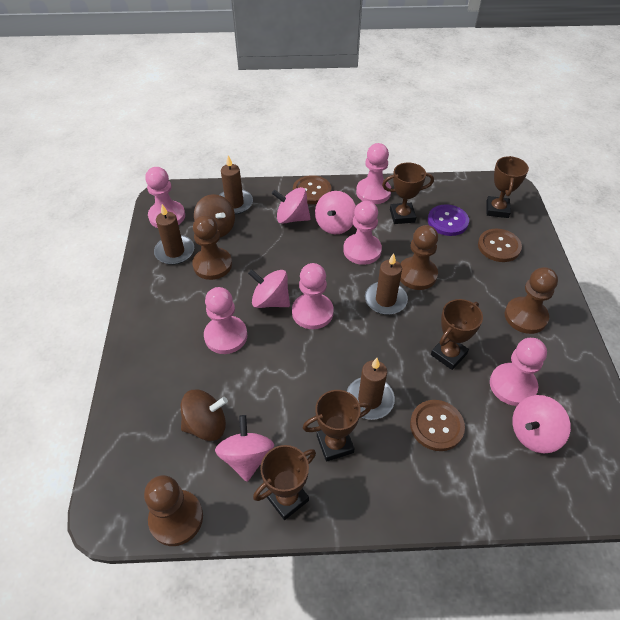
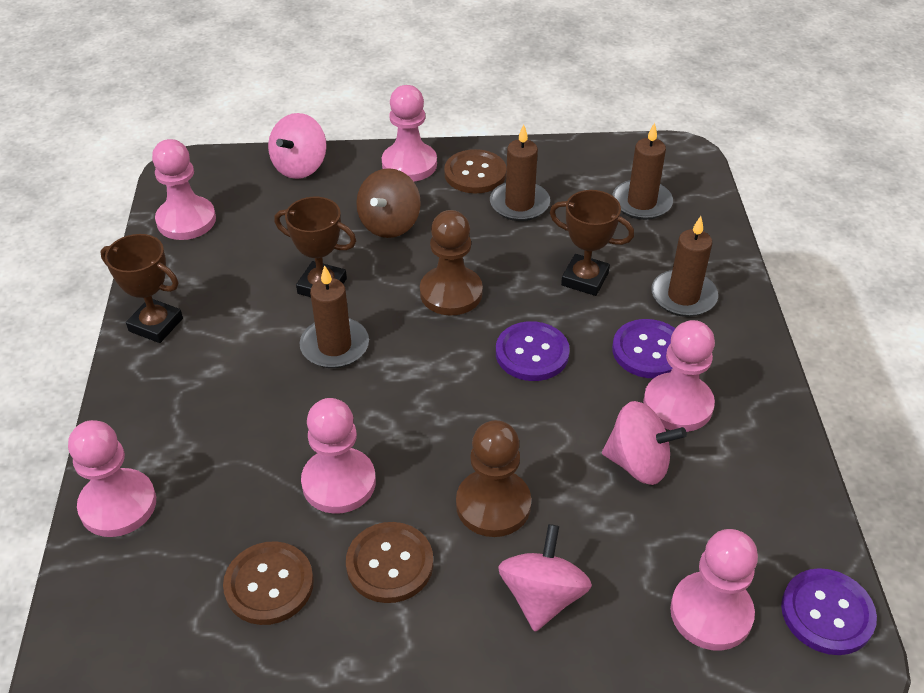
brown pawn: [144,475,203,546] [192,215,232,280] [400,225,438,290] [505,267,558,334] = 4 -> [420,210,483,315] [456,420,531,537] = 2
brown spinning top: [181,389,228,441] [194,194,235,238] = 2 -> [356,168,421,238] = 1
brown trophy: [253,445,316,520] [303,390,371,462] [382,163,434,224] [431,299,483,370] [486,156,529,218] = 5 -> [100,234,183,343] [274,197,356,297] [550,190,634,296] = 3
pink spinning top: [215,415,274,482] [248,269,290,308] [272,187,311,224] [315,191,356,234] [512,395,571,453] = 5 -> [268,113,327,179] [498,524,592,632] [602,401,687,485] = 3
purple button: [428,204,469,236] = 1 -> [496,321,570,381] [612,319,675,378] [781,568,877,655] = 3

